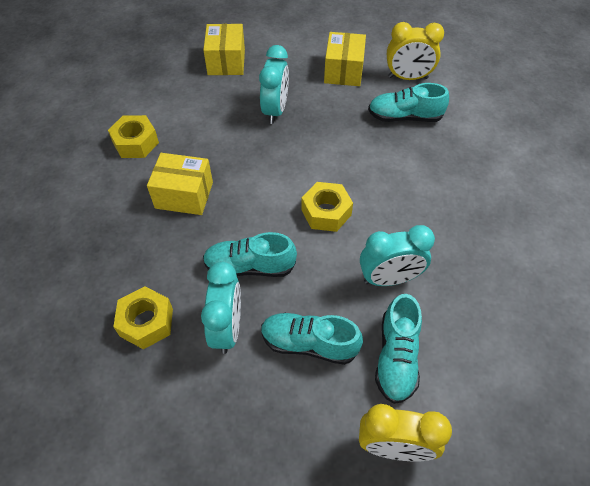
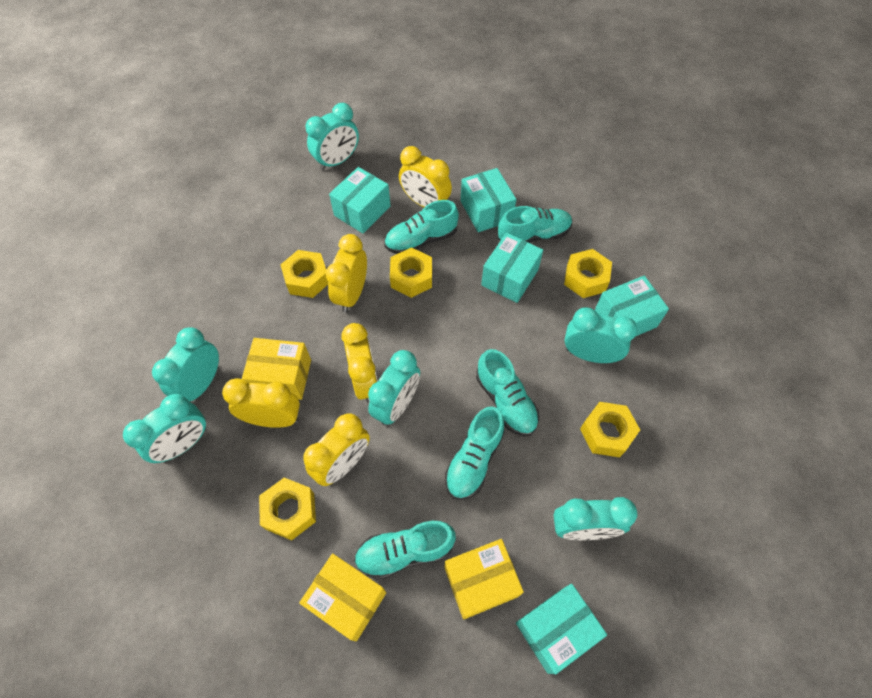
turquoise box: none = 0 -> [329,167,391,233] [461,168,517,232] [481,233,543,303] [516,584,607,674] [595,276,669,336] = 5
turquoise clock: [201,262,241,354] [259,45,289,124] [360,225,435,286] = 3 -> [123,394,206,463] [152,327,219,402] [306,103,359,170] [368,350,420,426] [553,497,637,540] [564,307,637,363] = 6
turquoise shoe: [203,232,297,277] [261,313,363,365] [368,83,449,122] [375,294,422,404] = 4 -> [354,521,456,580] [384,200,459,254] [445,406,505,500] [476,349,539,436] [498,206,572,243] = 5
yellow clock: [359,404,452,462] [387,22,444,80] = 2 -> [222,378,300,428] [303,413,370,486] [326,234,367,312] [342,323,378,403] [399,146,452,207] = 5
yellow nut: [108,115,159,158] [113,286,173,349] [301,182,353,232] = 3 -> [259,478,316,540] [281,250,328,298] [390,247,432,298] [564,249,612,298] [580,402,640,457] = 5

